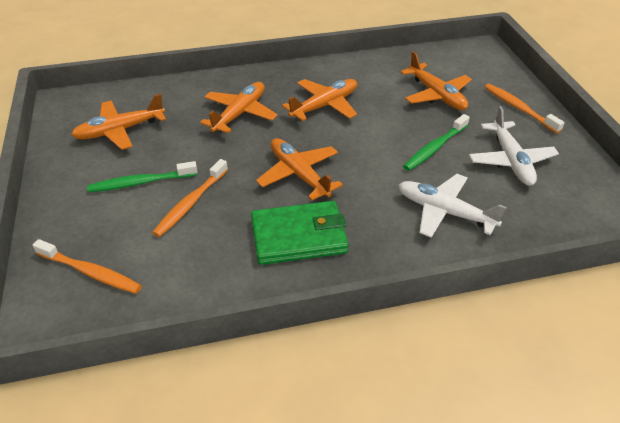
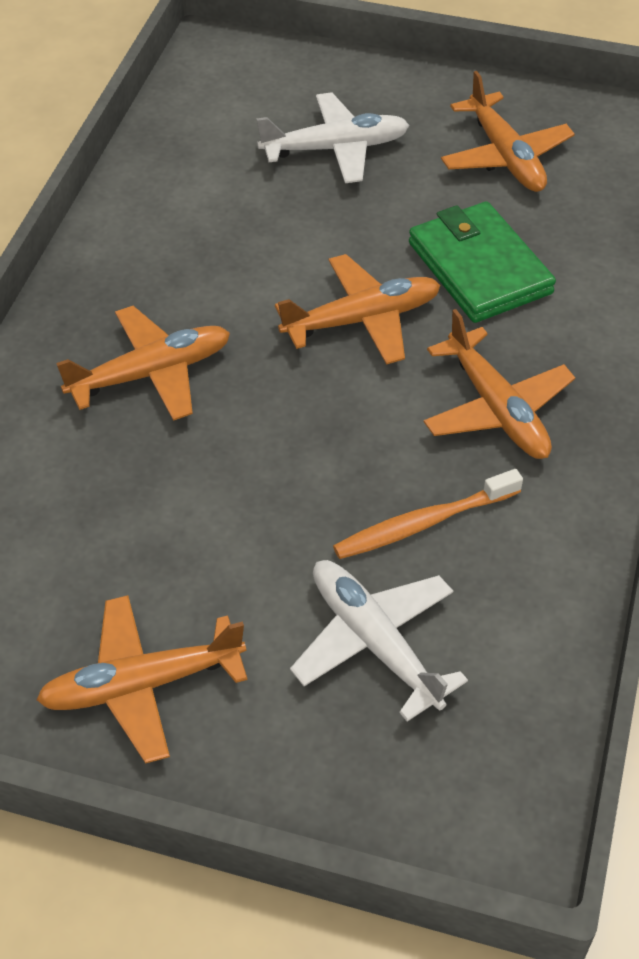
green toothbrush: [87,161,198,192] [403,114,470,171] = 2 -> none = 0
orange toothbrush: [33,239,142,294] [152,159,228,237] [485,84,565,133] = 3 -> [333,469,523,559] = 1

